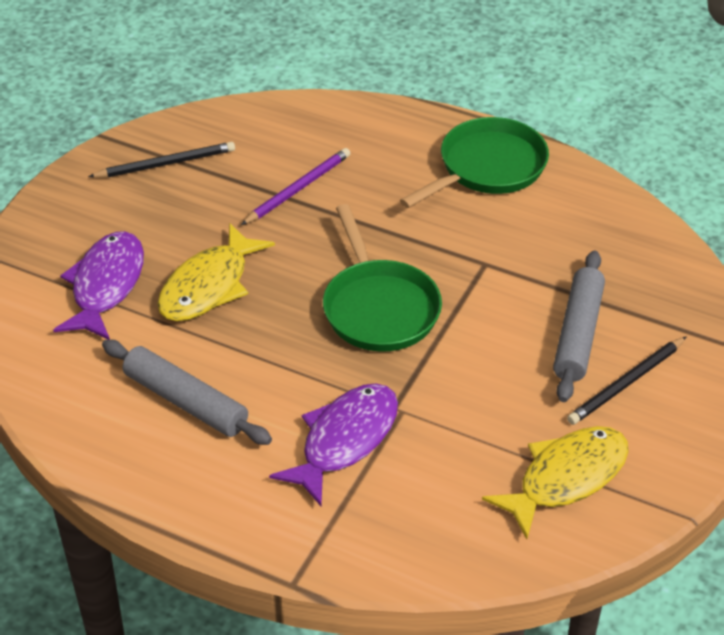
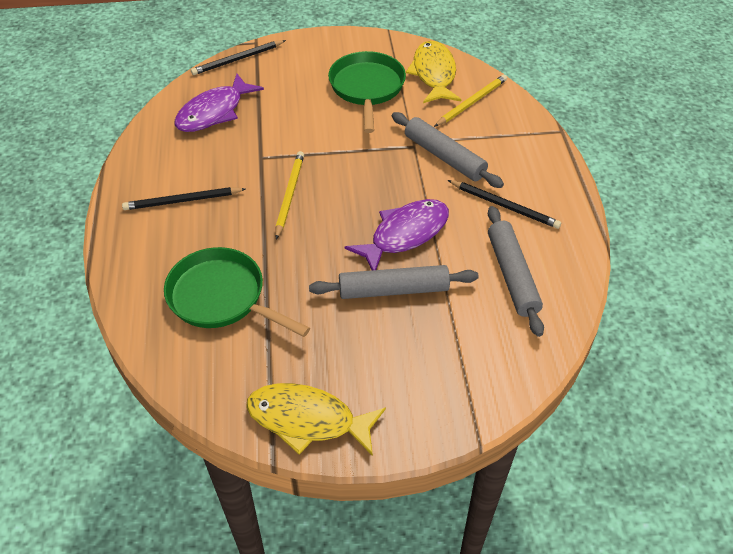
black pencil: [88,142,235,178] [567,336,687,425] = 2 -> [122,187,246,210] [191,40,286,75] [448,180,561,229] = 3
grey rolling pin: [102,340,272,445] [553,251,605,402] = 2 -> [309,265,479,299] [392,112,504,188] [488,206,544,337] = 3
purple pencil: [241,148,351,225] = 1 -> none = 0
yellow pencil: none = 0 -> [275,151,304,239] [434,74,507,127] = 2

